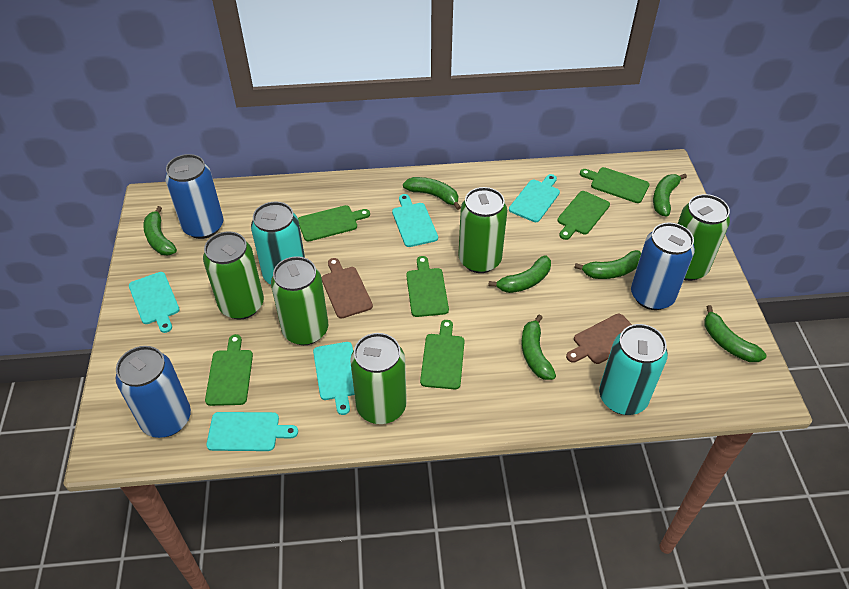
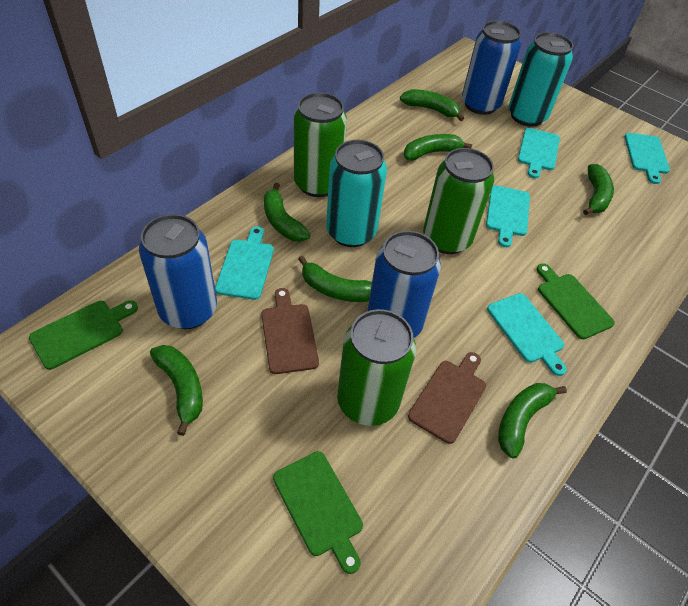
green can: [203,231,264,320] [271,256,328,345] [350,333,407,424] [458,187,507,273] [678,194,730,281] = 5 -> [294,93,347,197] [337,309,416,426] [423,148,494,254] = 3
green cutting board: [205,334,253,406] [298,205,370,242] [406,256,449,317] [420,320,465,389] [557,191,610,240] [580,167,650,203] = 6 -> [29,300,138,370] [273,451,363,574] [536,263,615,339] = 3

